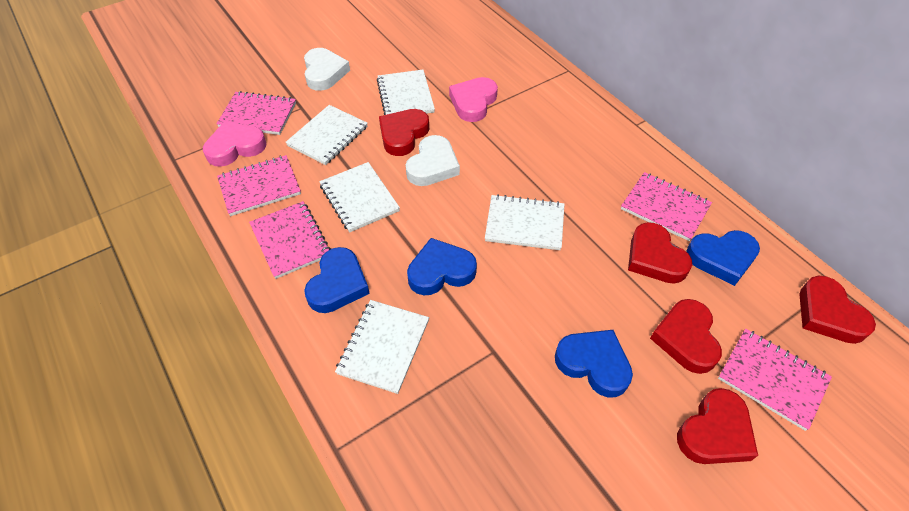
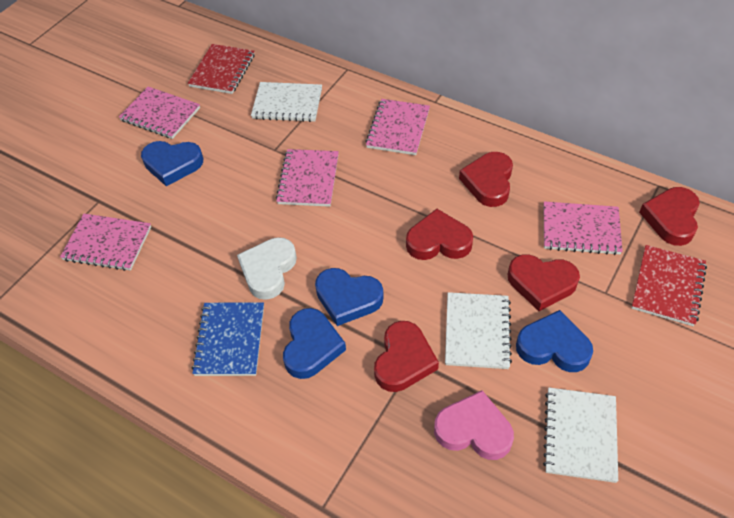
blue notebook: none = 0 -> [191,302,264,376] = 1
pink heart: [203,121,267,167] [449,77,498,122] = 2 -> [434,390,514,460] = 1
red notebook: none = 0 -> [188,44,255,94] [631,245,707,326] = 2
white heart: [304,48,350,91] [406,135,460,186] = 2 -> [237,237,297,300] = 1
white notebook: [286,105,368,165] [319,162,400,232] [335,300,429,394] [377,70,435,115] [485,194,564,250] = 5 -> [251,82,322,122] [445,292,512,369] [543,388,618,483] = 3

